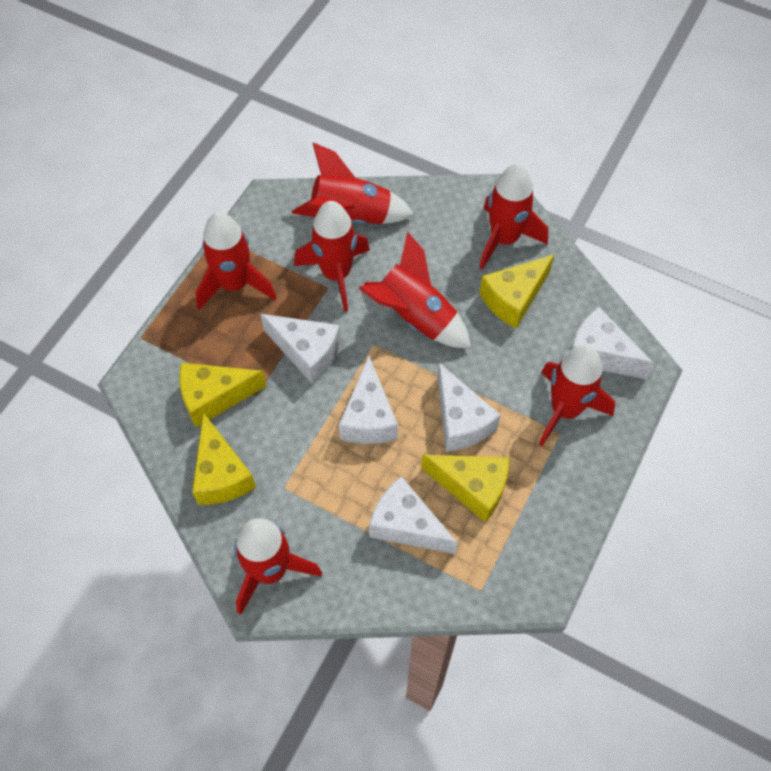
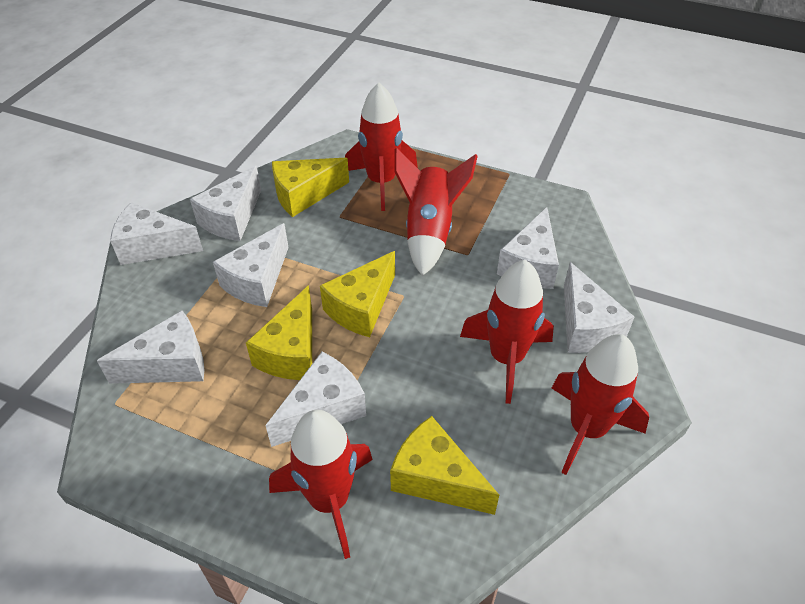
red rocket: [195,212,276,310] [234,518,322,615] [292,142,414,224] [294,201,370,312] [358,232,471,348] [479,163,548,270] [539,345,615,446] = 7 -> [269,410,373,559] [345,82,418,211] [394,148,478,276] [460,260,554,404] [552,334,649,475] = 5
white cheese: [260,314,341,384] [339,355,398,444] [369,476,458,554] [437,363,501,452] [570,307,654,379] = 5 -> [97,311,205,384] [110,202,203,265] [190,166,261,241] [213,223,289,307] [265,352,366,447] [497,207,559,289] [564,262,634,353] = 7

